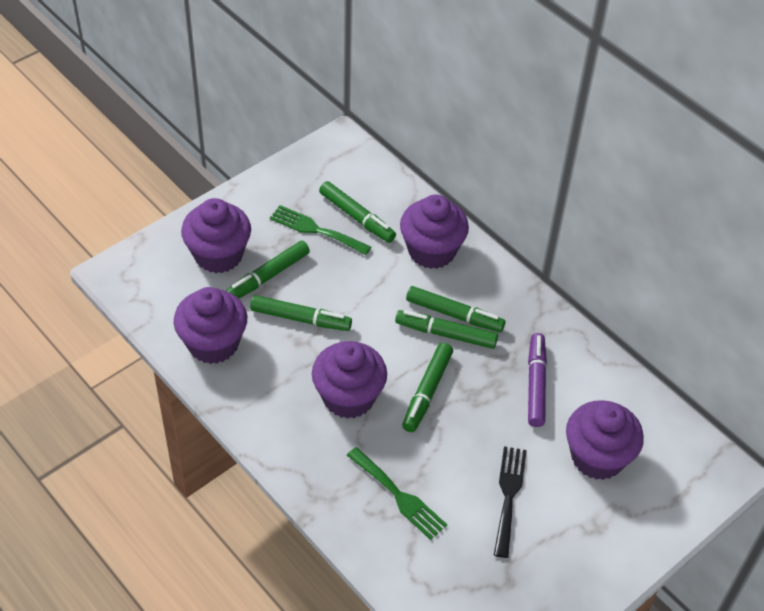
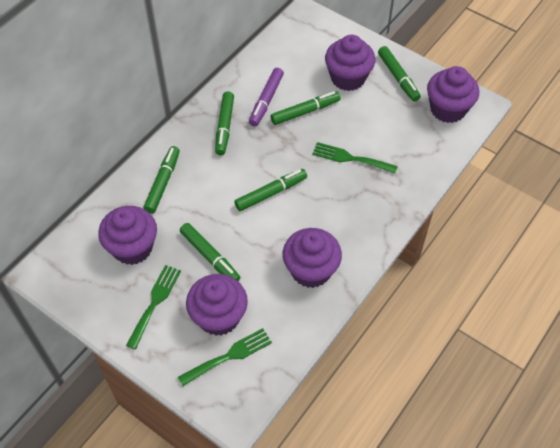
black fork: [494,446,527,558] = 1 -> none = 0
green fork: [270,205,371,255] [347,447,447,540] = 2 -> [126,265,181,349] [178,328,272,386] [312,142,398,174] = 3

